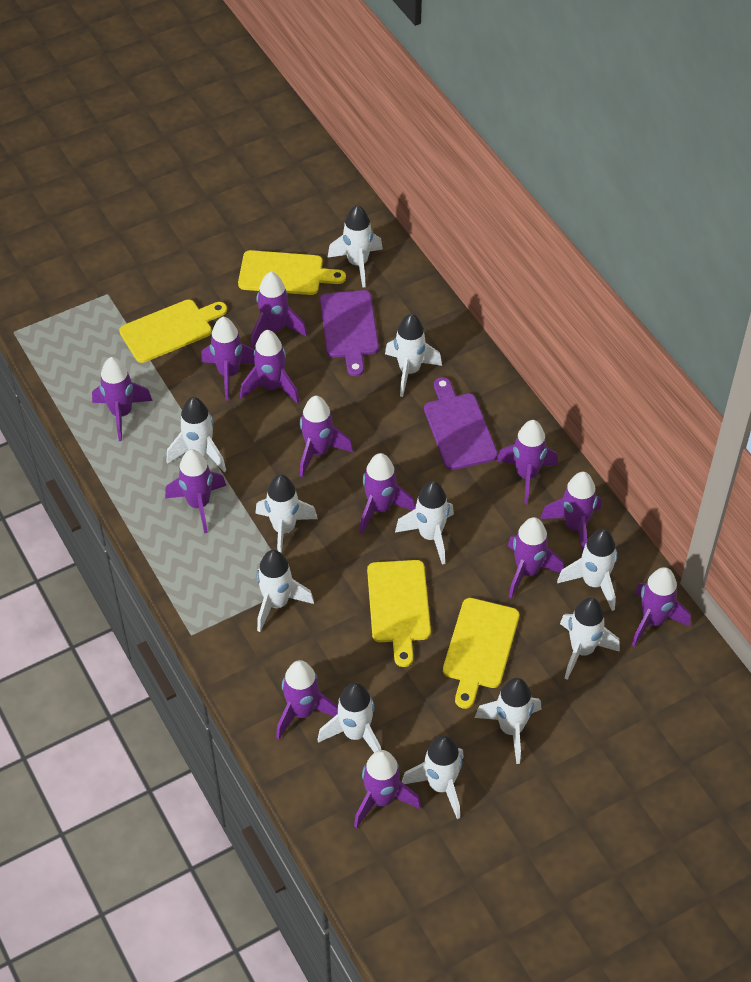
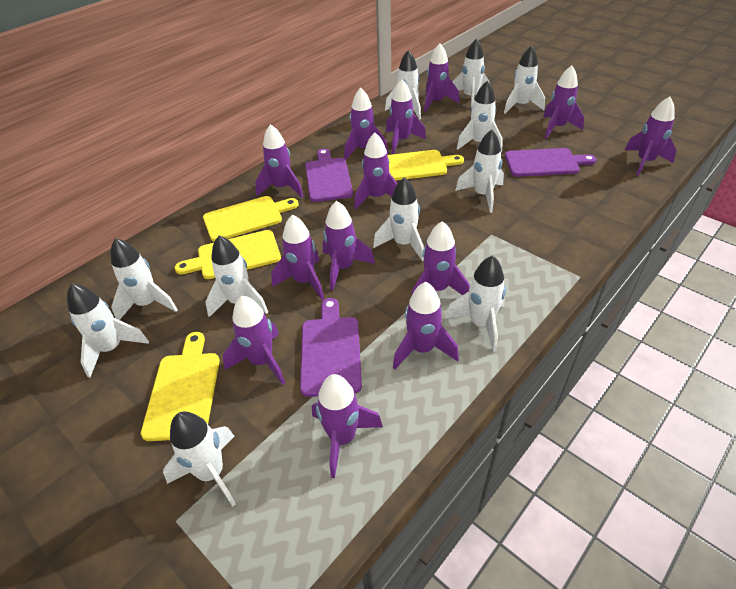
purple cutting board: [320,290,379,376] [424,377,498,470] = 2 -> [300,298,362,397] [305,149,353,202] [505,148,597,177] = 3

